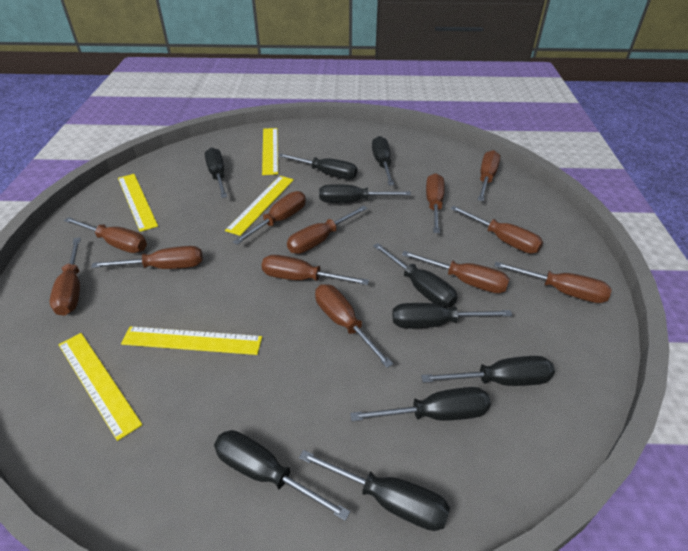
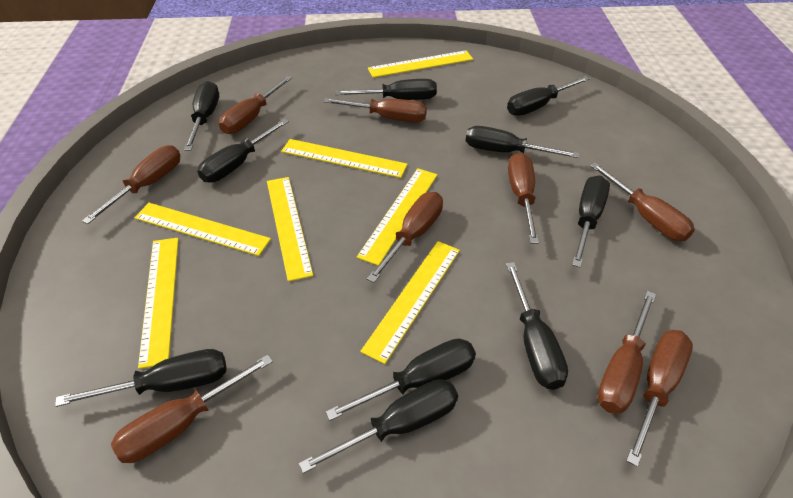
brown screwdriver: [50,237,81,316] [64,217,147,253] [91,246,203,269] [233,191,306,245] [261,255,369,285] [287,206,368,254] [315,284,393,368] [402,251,510,293] [426,173,445,233] [450,206,543,254] [478,150,500,201] [494,262,612,303] = 12 -> [82,145,180,224] [111,354,273,463] [219,75,292,134] [323,98,427,123] [367,192,443,283] [508,153,539,244] [590,163,695,241] [597,291,656,414] [626,330,693,467] = 9
yellow ruler: [58,333,142,441] [118,174,158,232] [121,326,262,355] [225,176,294,236] [262,128,278,175] = 5 -> [135,203,271,256] [138,238,178,369] [267,177,313,281] [281,139,408,178] [357,168,437,266] [360,241,460,364] [368,50,473,78] = 7

